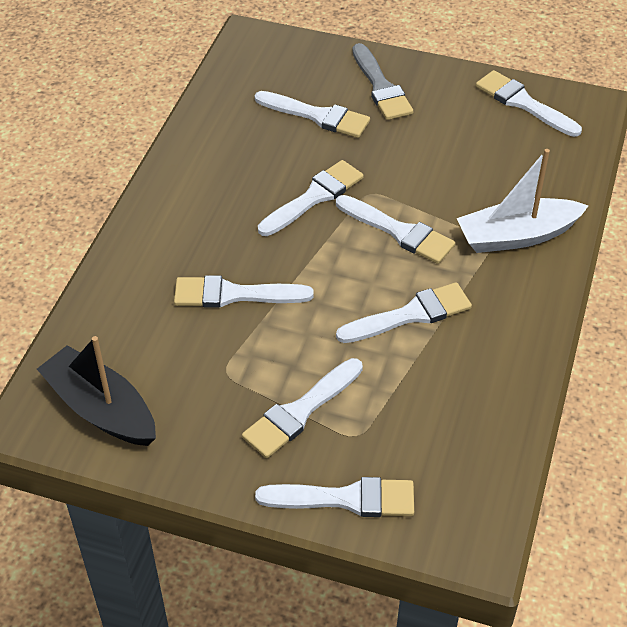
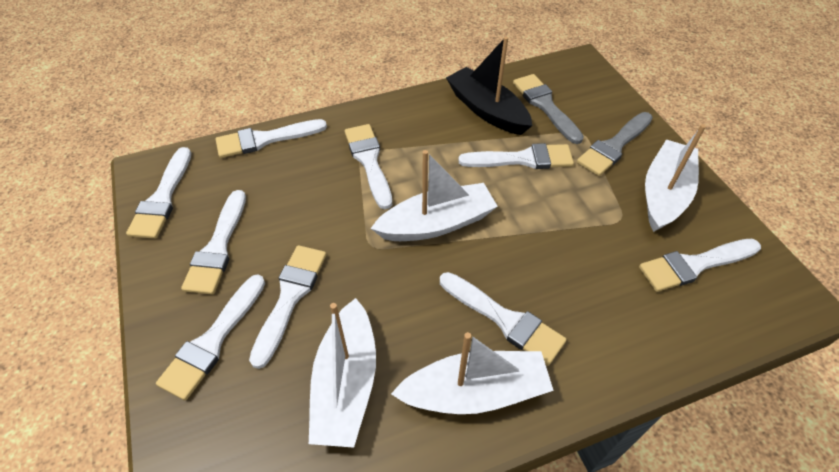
grey brush: [352,43,413,120] = 1 -> [513,74,584,144] [577,112,653,176] = 2
white boat: [457,149,589,253] = 1 -> [309,298,376,448] [370,150,498,241] [391,332,554,414] [645,124,706,232] = 4
white brush: [174,275,314,308] [242,358,363,458] [255,91,370,138] [255,477,414,517] [258,160,364,236] [336,195,455,264] [336,282,472,343] [476,70,582,137] = 8 -> [126,147,191,239] [156,275,265,400] [181,190,246,295] [216,119,327,158] [249,245,327,369] [345,124,392,209] [440,272,567,366] [458,143,574,169] [639,239,761,292] = 9

